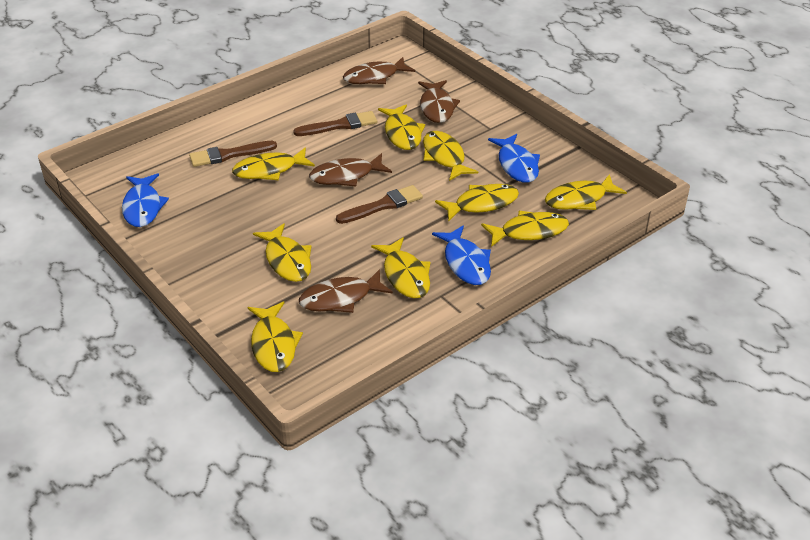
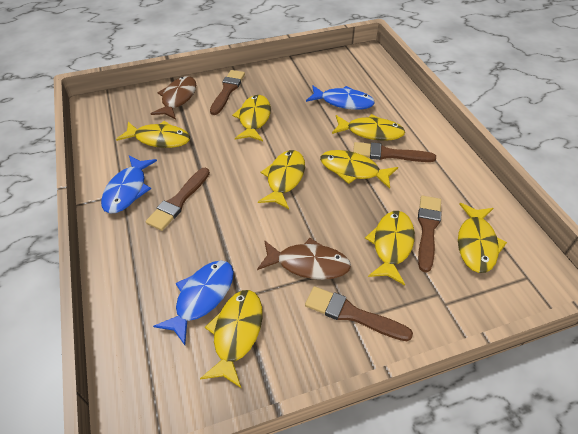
brown brush: [189,141,277,167] [293,111,377,136] [336,185,423,224] = 3 -> [146,168,210,231] [210,70,245,115] [305,286,413,341] [353,142,436,162] [418,196,442,273] = 5
brown fish: [299,269,393,313] [309,153,392,187] [343,57,415,84] [418,80,460,123] = 4 -> [150,76,196,119] [257,238,351,280] = 2
yellow fish: [232,147,315,180] [247,302,303,372] [253,223,312,282] [371,237,430,298] [378,104,425,150] [423,131,478,181] [435,184,519,222] [481,211,569,247] [545,174,627,210] = 9 -> [116,121,190,148] [200,290,263,388] [232,95,271,141] [258,150,305,209] [320,150,398,189] [332,114,405,141] [365,211,415,285] [458,203,507,273] = 8

